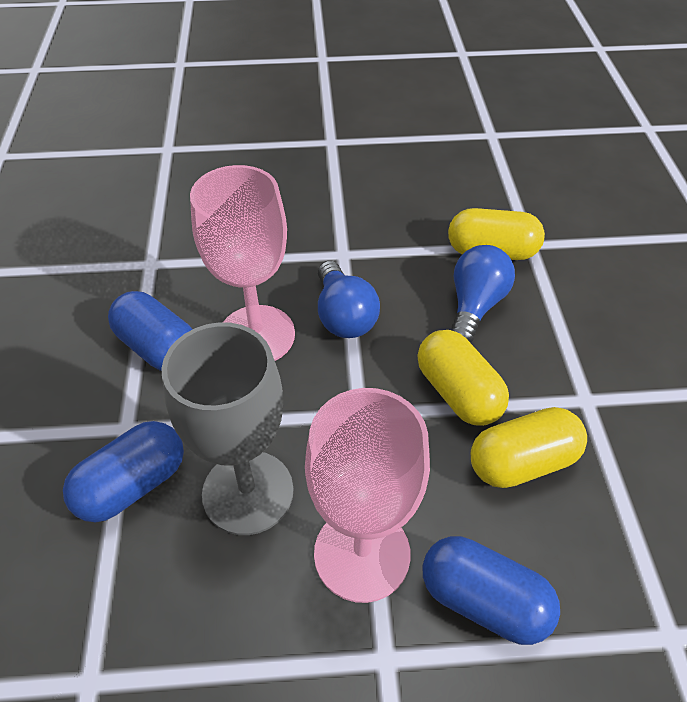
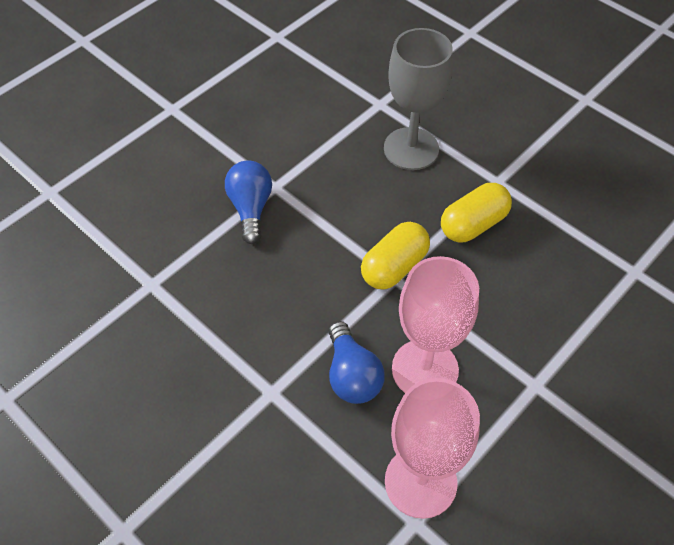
blue capsule: [63,421,184,522] [108,291,193,371] [423,536,560,645] = 3 -> none = 0
yellow capsule: [417,330,509,426] [448,208,545,260] [471,407,587,488] = 3 -> [361,222,430,289] [441,183,512,242] = 2

